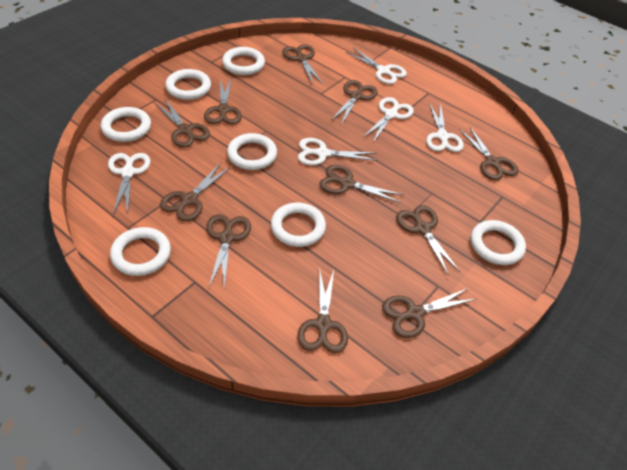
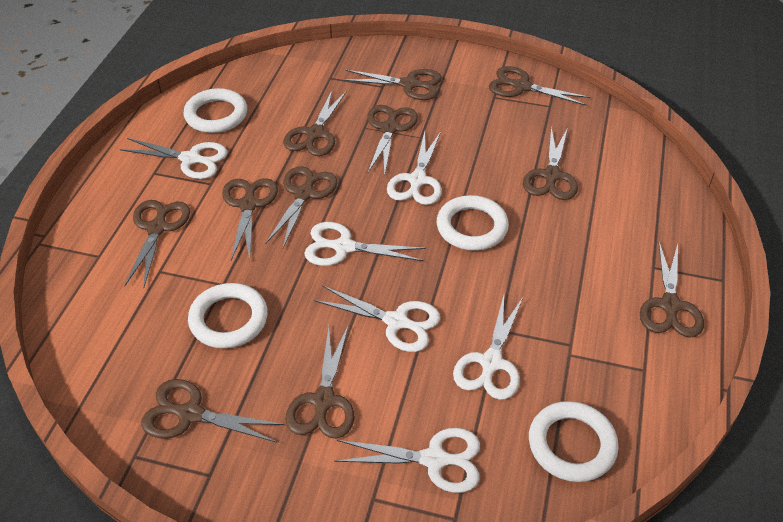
white ring: [101,107,151,142] [110,227,171,276] [165,69,211,100] [222,47,265,75] [227,133,277,170] [271,203,326,247] [471,220,526,265] = 7 -> [184,88,247,133] [188,283,268,348] [437,195,509,251] [529,401,618,482] = 4
white scissors: [108,153,150,214] [298,138,377,165] [346,48,407,84] [362,97,414,142] [426,103,464,152] = 5 -> [120,138,227,179] [304,222,426,266] [314,285,440,352] [334,428,480,493] [387,131,442,205] [453,295,523,400] = 6

